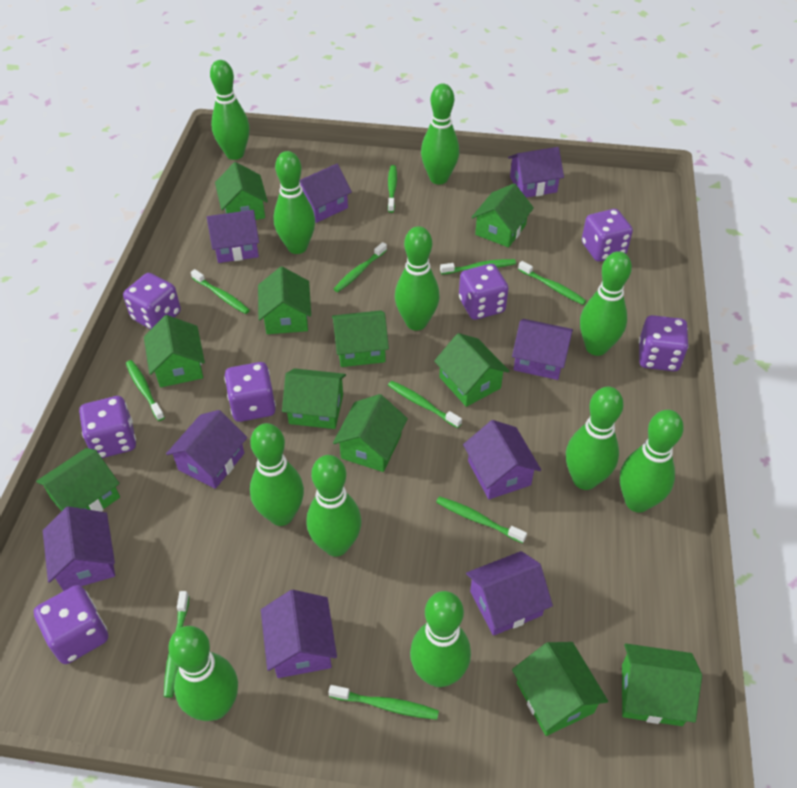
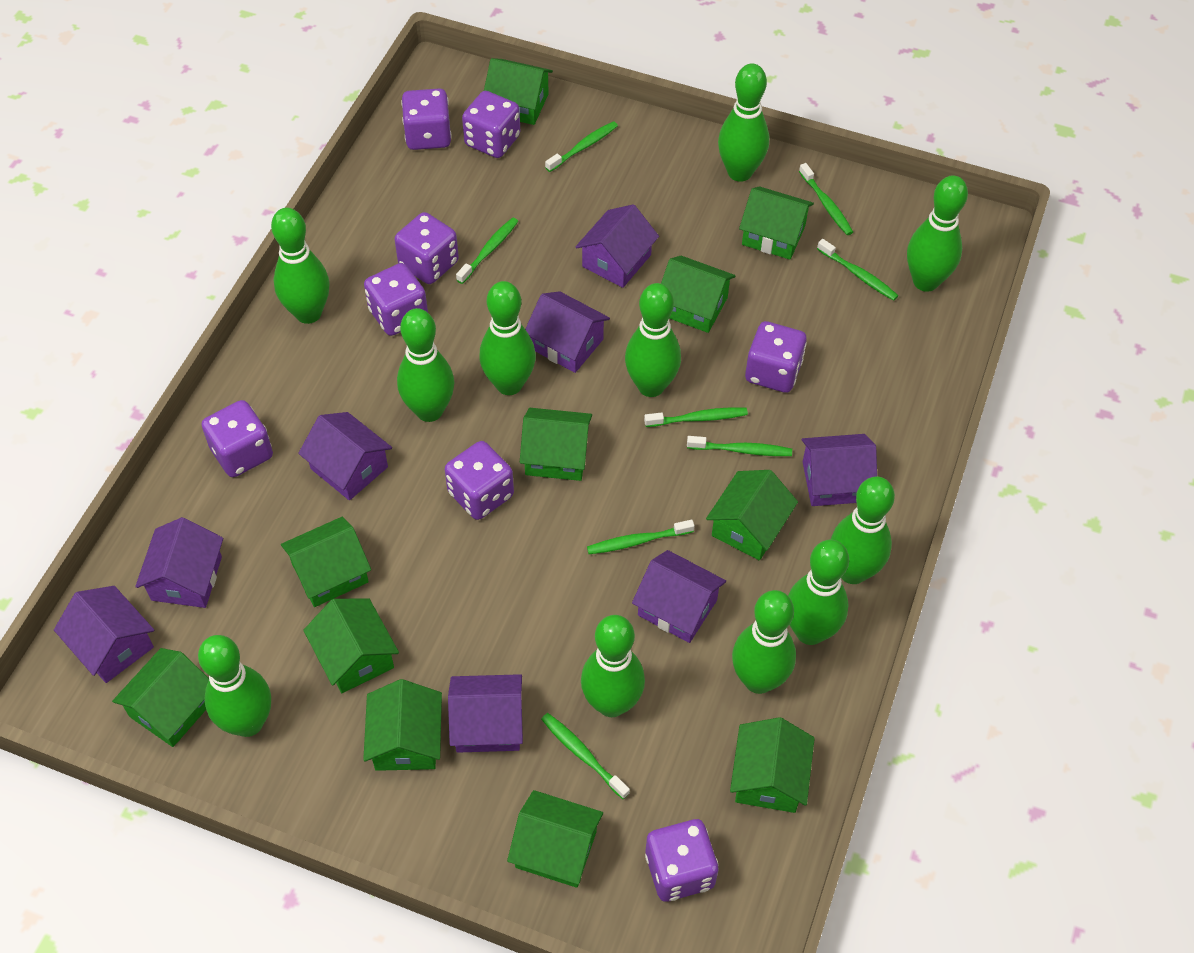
green toothbrush: [126,360,165,421] [164,591,189,697] [191,269,250,314] [328,685,439,720] [334,242,387,292] [388,165,397,213] [388,381,462,428] [436,496,527,543] [440,259,516,275] [518,261,586,305] = 10 -> [456,217,518,284] [541,713,630,799] [545,121,618,172] [587,520,695,554] [644,407,748,427] [687,436,792,456] [799,163,853,235] [817,239,898,301] = 8
purple dice: [34,585,108,664] [79,396,136,458] [123,273,181,329] [224,362,276,422] [459,264,509,320] [582,209,633,262] [639,315,689,371] = 7 -> [202,400,273,477] [364,263,428,336] [394,212,459,284] [401,88,452,150] [445,441,514,520] [462,91,520,158] [645,819,718,902] [745,321,807,393] = 8
purple house: [43,506,115,591] [166,410,247,489] [207,210,259,263] [261,590,337,678] [300,164,352,223] [463,420,541,499] [466,551,553,636] [508,147,564,198] [512,319,573,380] = 9 -> [54,586,154,683] [135,517,223,608] [298,412,392,500] [448,674,523,753] [525,291,610,373] [575,204,659,288] [632,550,726,643] [802,434,877,506] = 8

